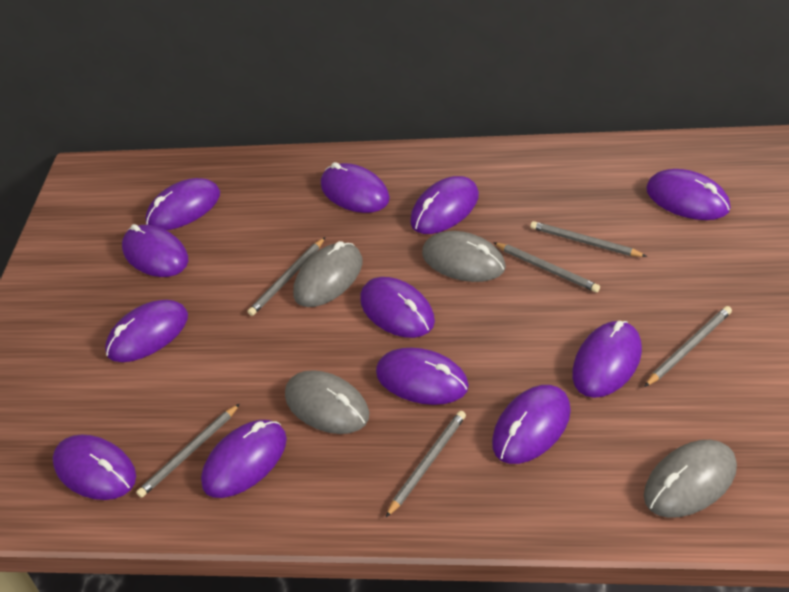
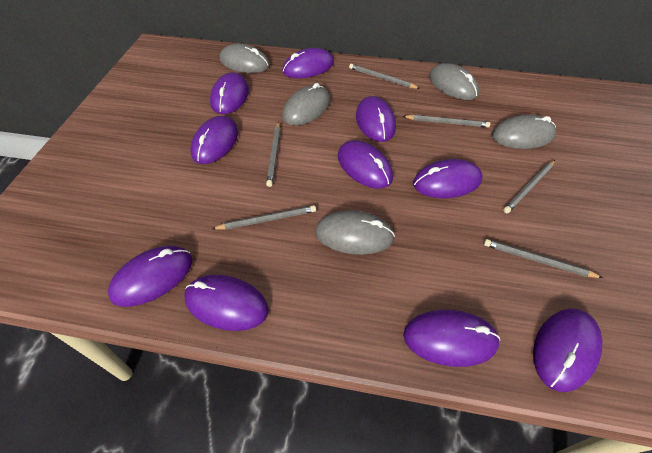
grey mouse: [285,370,369,434] [293,241,363,307] [422,231,506,282] [644,440,737,518] = 4 -> [220,44,270,73] [282,83,330,125] [315,210,395,255] [429,63,479,100] [491,115,556,149] = 5
purple mouse: [53,434,136,500] [105,300,188,362] [122,224,188,277] [146,178,220,230] [201,420,287,498] [321,162,390,213] [360,277,435,338] [376,348,469,405] [410,176,479,234] [492,385,571,464] [572,321,642,398] [646,169,731,220] = 12 -> [108,246,193,307] [184,275,269,331] [190,116,238,164] [210,72,249,114] [282,48,334,78] [338,140,393,188] [356,96,396,142] [403,310,500,367] [413,159,483,198] [533,309,602,392] = 10

